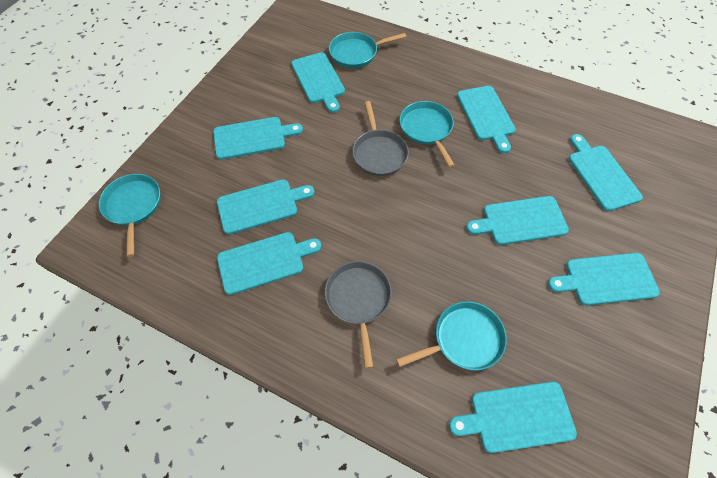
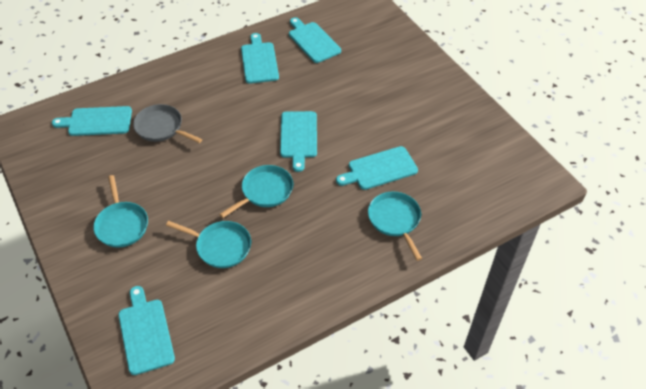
grey pan: [325,261,392,368] [352,101,409,176] = 2 -> [133,104,202,143] = 1
turquoise cutting board: [213,117,303,160] [217,179,315,234] [217,232,321,295] [291,52,345,113] [449,382,577,453] [457,86,516,153] [467,196,569,245] [548,253,660,305] [569,134,643,211] = 9 -> [52,106,132,136] [118,286,175,375] [241,33,279,84] [280,111,317,172] [289,17,341,63] [336,146,418,190] = 6

